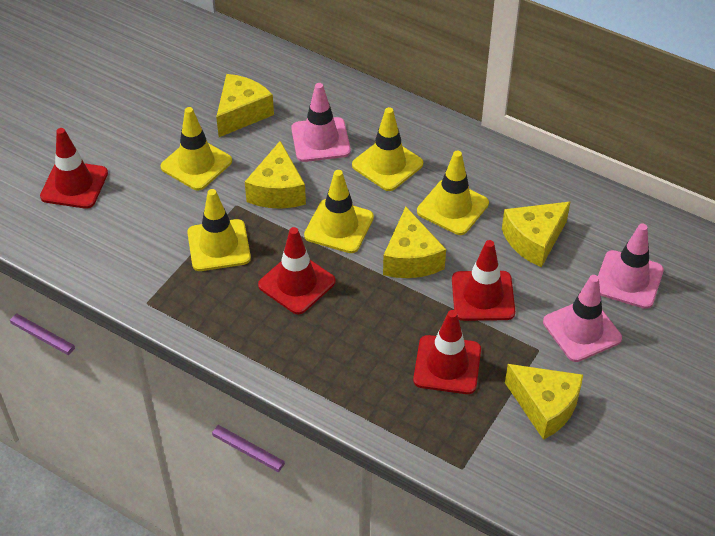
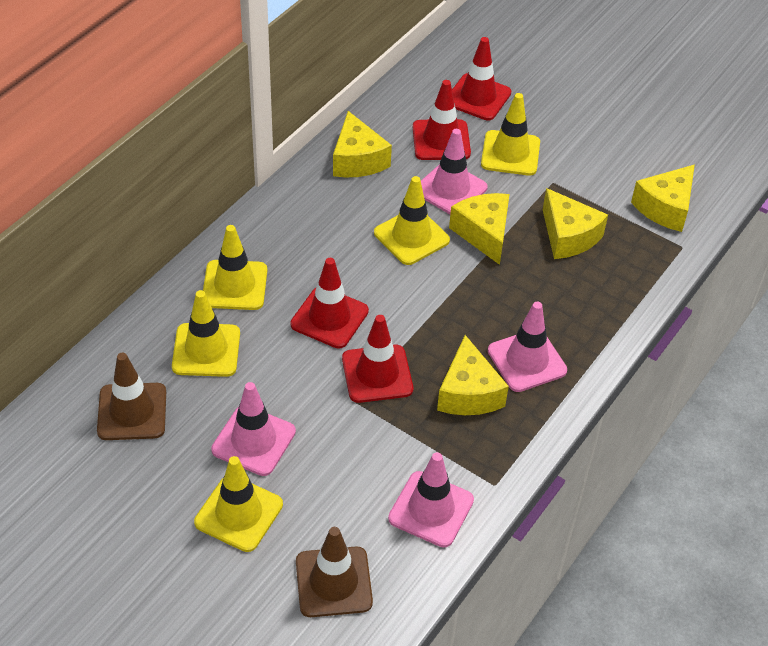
brown traffic cone: none = 0 -> [97,353,166,440] [296,527,373,617] = 2
pink traffic cone: [291,83,351,162] [543,275,622,362] [598,223,664,309] = 3 -> [211,382,296,476] [388,452,474,547] [421,129,488,214] [488,302,567,392] = 4

